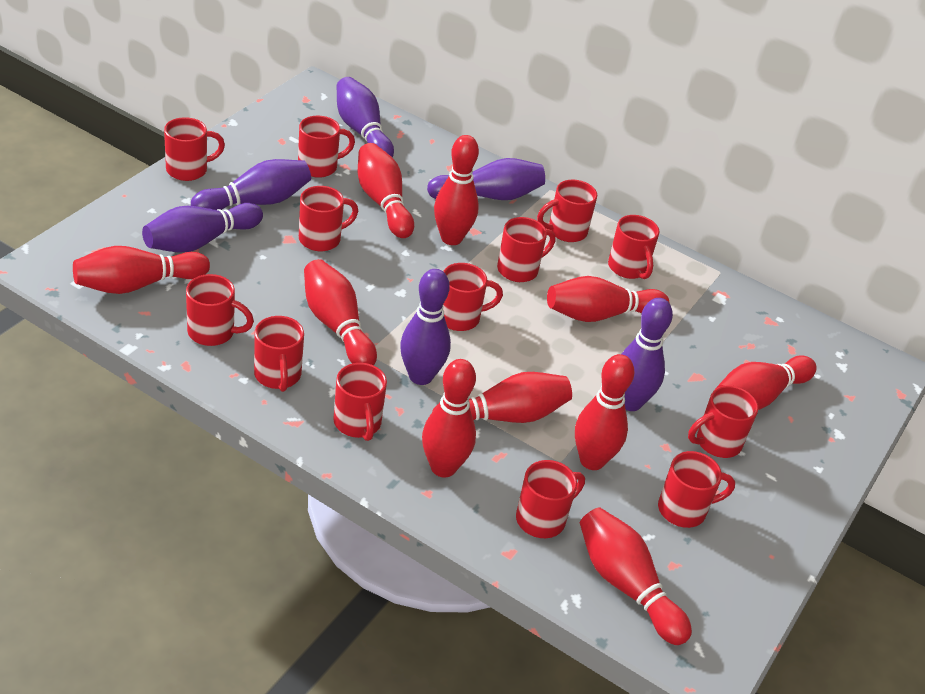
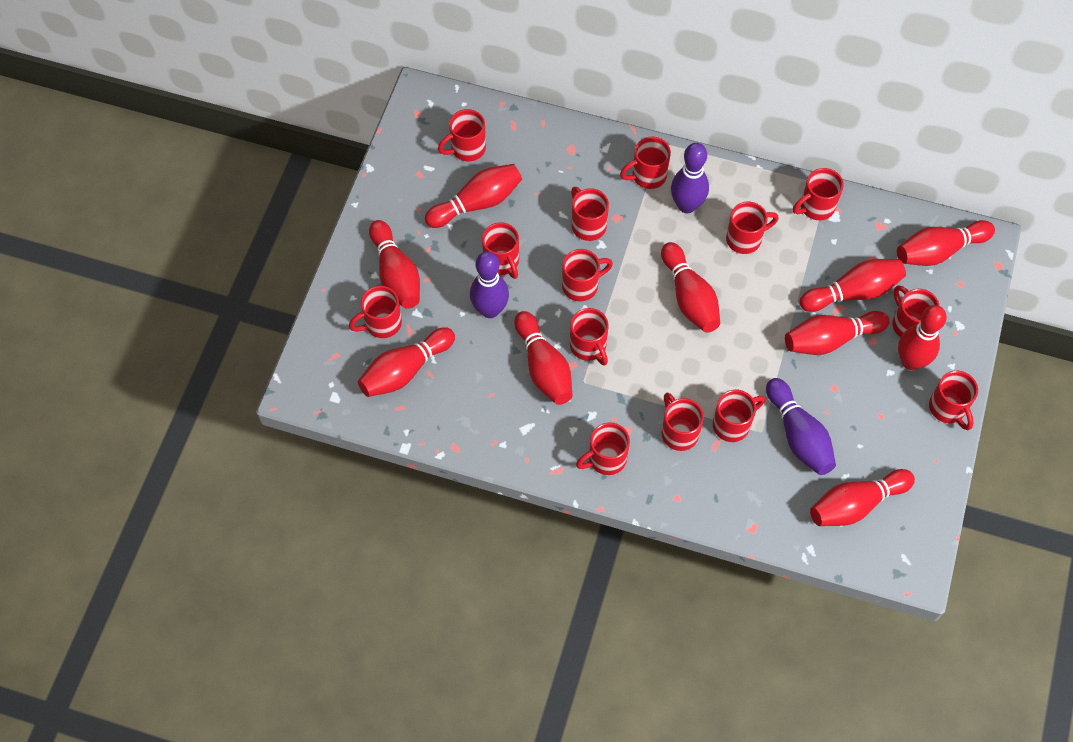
purple bowling pin: [142,203,263,253] [191,159,311,210] [336,77,394,158] [400,269,451,385] [427,158,545,200] [622,298,673,411] = 6 -> [470,251,509,318] [671,143,709,213] [766,378,836,475] = 3
red mug: [164,117,225,181] [186,274,254,346] [254,316,304,392] [298,116,355,178] [299,186,358,251] [333,363,387,441] [443,263,503,331] [497,217,555,282] [516,460,585,538] [537,179,597,242] [608,215,659,279] [658,451,735,528] [688,386,758,458] = 13 -> [349,286,402,338] [438,109,486,162] [482,222,519,279] [562,249,613,301] [570,308,609,366] [571,187,609,241] [576,422,630,475] [620,137,671,189] [661,393,704,451] [713,389,765,442] [726,202,779,254] [793,168,844,220] [892,285,939,337] [929,371,978,430] = 14

